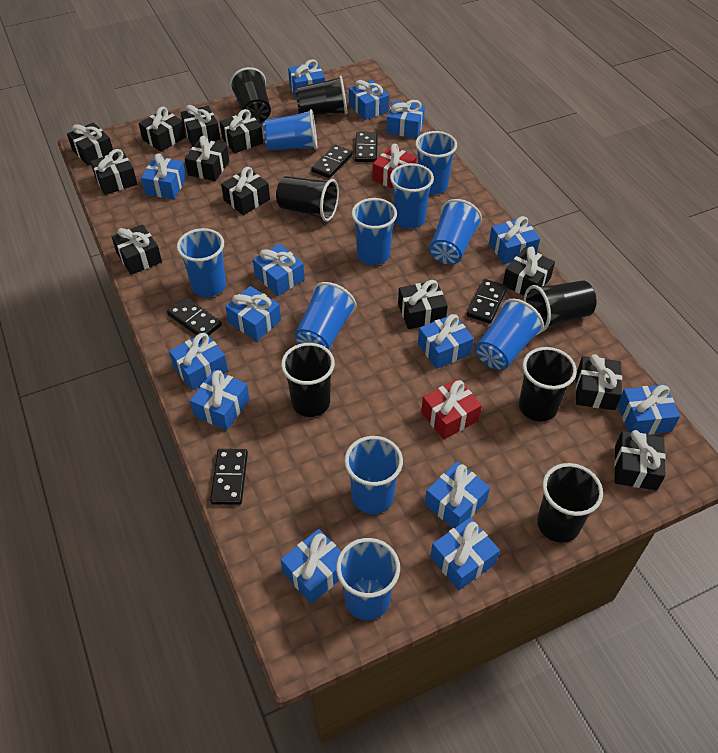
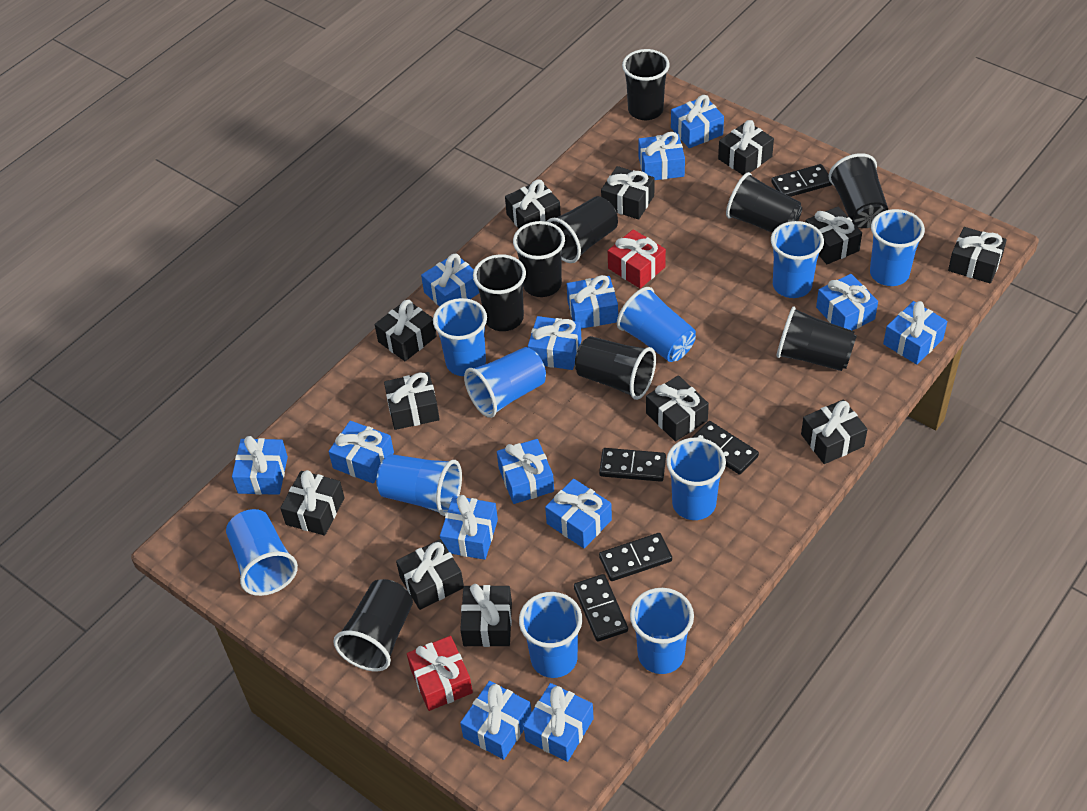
black cup: [230,67,271,123] [276,176,339,221] [281,343,335,417] [295,75,347,115] [519,347,577,422] [524,280,597,332] [537,463,603,543] = 7 -> [333,579,413,671] [473,254,526,331] [513,221,565,297] [546,196,618,263] [575,336,656,400] [622,49,670,120] [726,172,802,233] [776,307,857,371] [829,153,888,228] = 9

